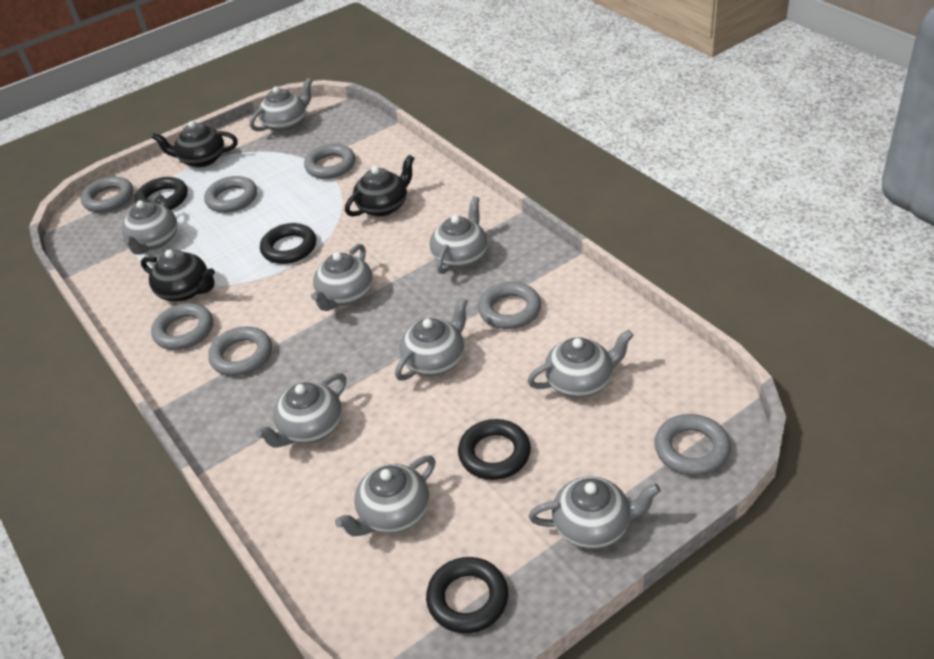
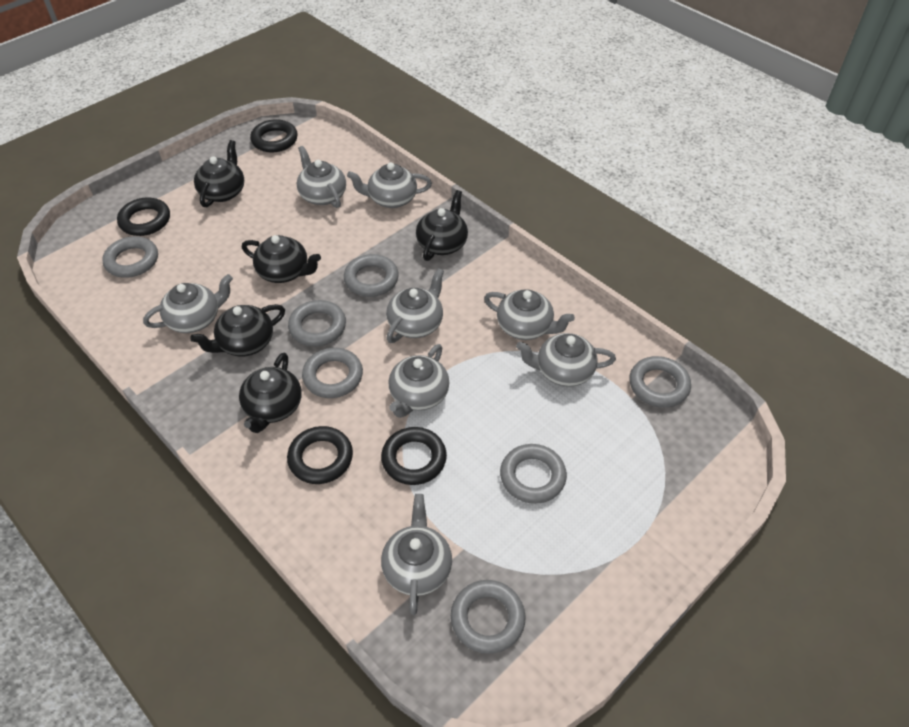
black teapot: [141,249,215,301] [152,121,238,167] [345,155,415,217] = 3 -> [190,304,285,357] [194,140,244,207] [239,353,302,433] [242,235,321,283] [416,190,468,261] = 5
grey teapot: [122,194,177,255] [250,78,312,132] [256,373,346,448] [311,244,373,311] [335,456,435,536] [395,297,468,380] [429,196,488,274] [527,330,634,398] [529,476,661,549] = 9 -> [143,274,233,333] [297,146,346,208] [347,162,432,208] [381,494,452,615] [386,268,444,343] [389,344,449,418] [484,289,575,340] [516,333,616,387] = 8

